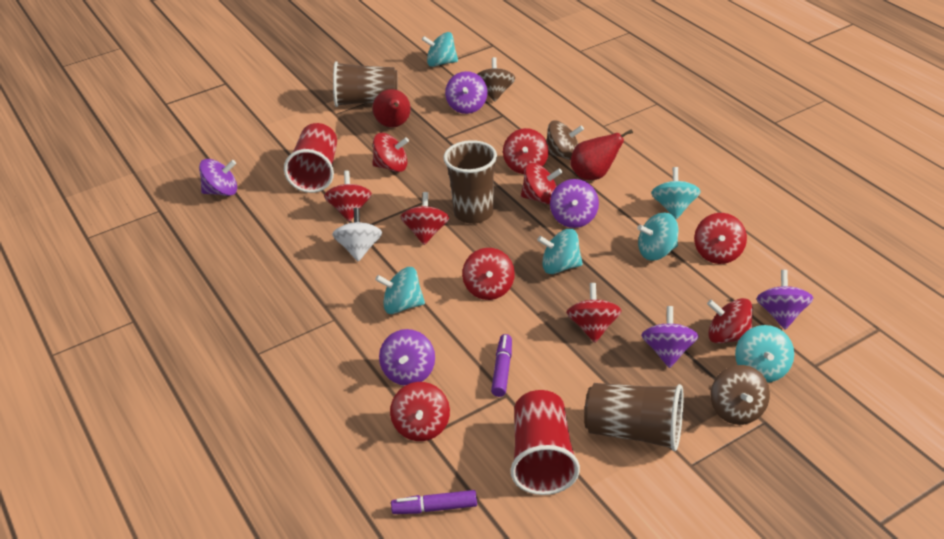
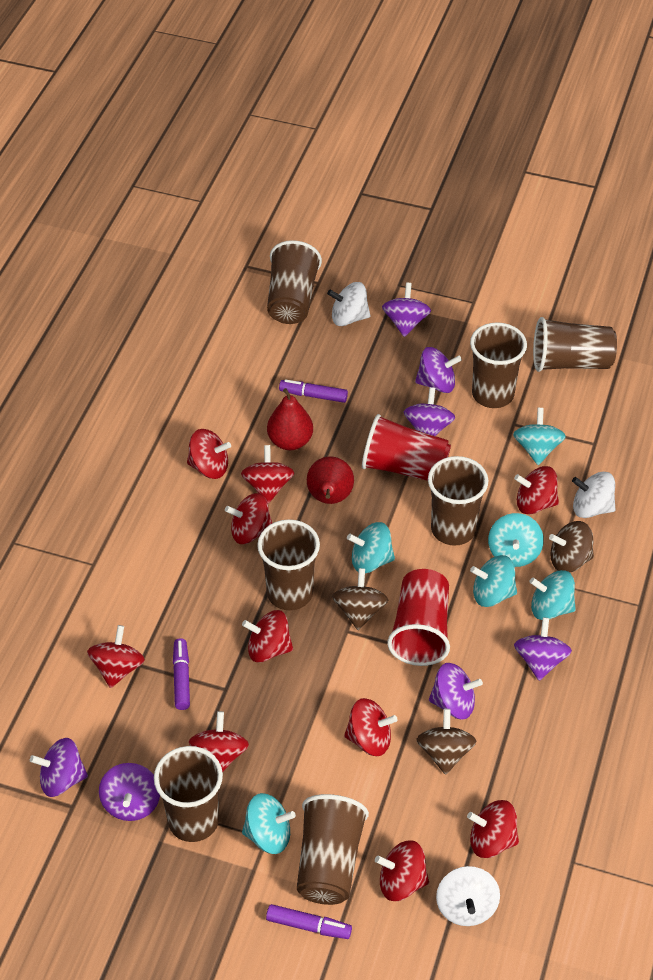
brown cup: [333,61,397,107] [443,140,497,224] [584,383,683,451] = 3 -> [154,746,223,842] [257,519,320,610] [267,240,322,324] [297,794,369,905] [428,456,489,546] [470,322,527,408] [533,317,617,372] = 7
purple marker: [391,490,477,514] [491,334,512,397] = 2 -> [173,638,190,710] [266,904,352,939] [279,379,348,403] = 3
purple spinning top: [199,159,237,196] [379,329,435,386] [445,71,487,114] [550,179,599,228] [641,306,699,368] [756,270,813,330] = 6 -> [30,738,88,797] [99,763,160,821] [382,283,431,337] [404,387,455,436] [415,347,462,393] [429,663,483,720] [514,617,572,681] = 7
white spinning top: [332,208,382,262] = 1 -> [327,282,370,326] [436,866,500,926] [572,472,615,518] = 3

